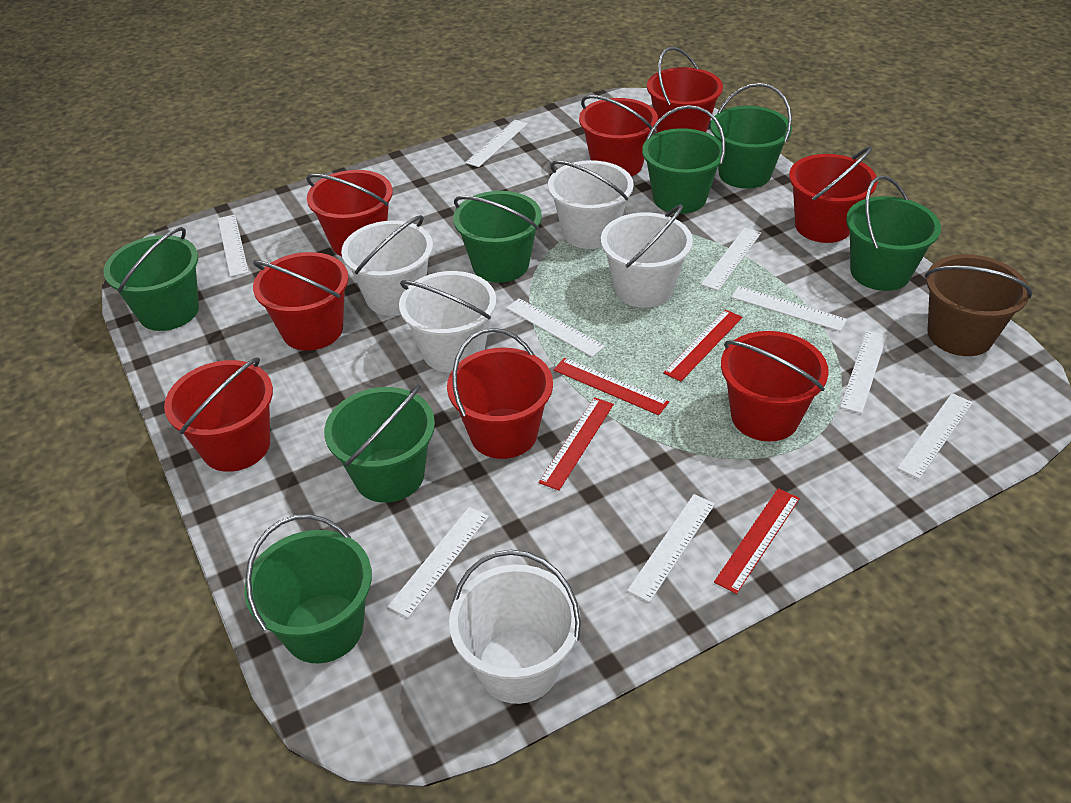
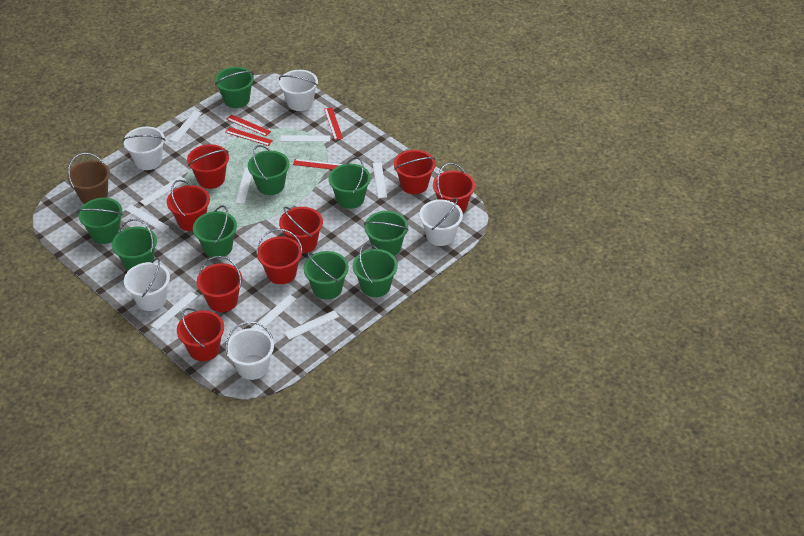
green bucket: [103,227,199,331] [244,514,372,663] [324,385,435,503] [453,191,542,283] [642,105,725,214] [710,83,792,189] [846,175,941,291] = 7 -> [77,198,123,244] [112,219,157,271] [193,205,237,257] [215,67,254,108] [248,145,290,195] [303,251,349,300] [328,157,371,209] [353,243,398,297] [364,211,409,256] = 9

